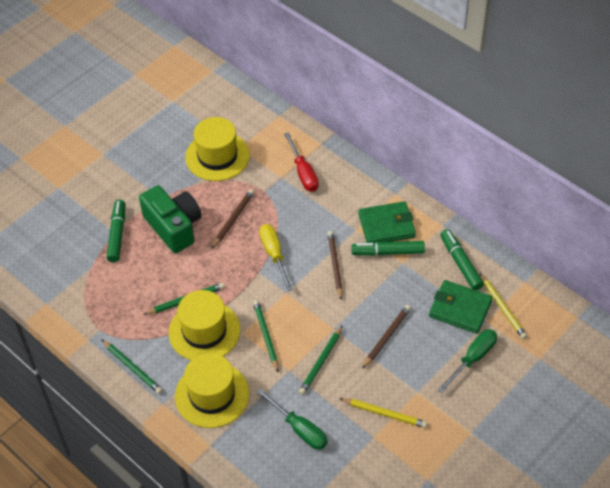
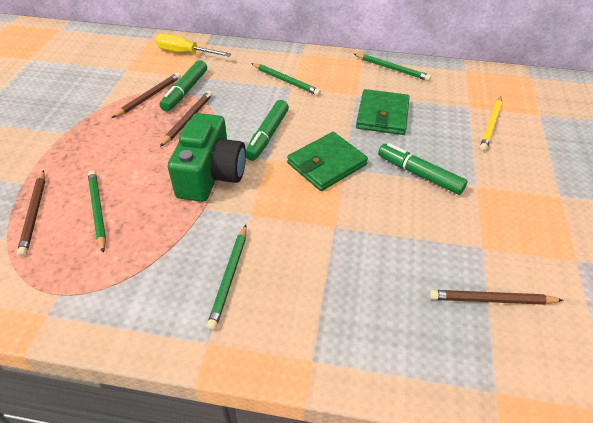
brown pencil: [211,189,254,249] [328,231,343,299] [362,305,411,369] = 3 -> [17,170,45,257] [112,72,181,118] [160,91,213,147] [429,290,564,305] = 4
green screwdriver: [256,389,327,450] [438,329,497,393] = 2 -> none = 0
red screwdriver: [284,132,319,192] = 1 -> none = 0
yellow hat: [169,290,240,360] [175,353,249,428] [185,117,250,181] = 3 -> none = 0
yellow pencil: [339,398,428,428] [479,273,527,339] = 2 -> [480,96,502,151] = 1

